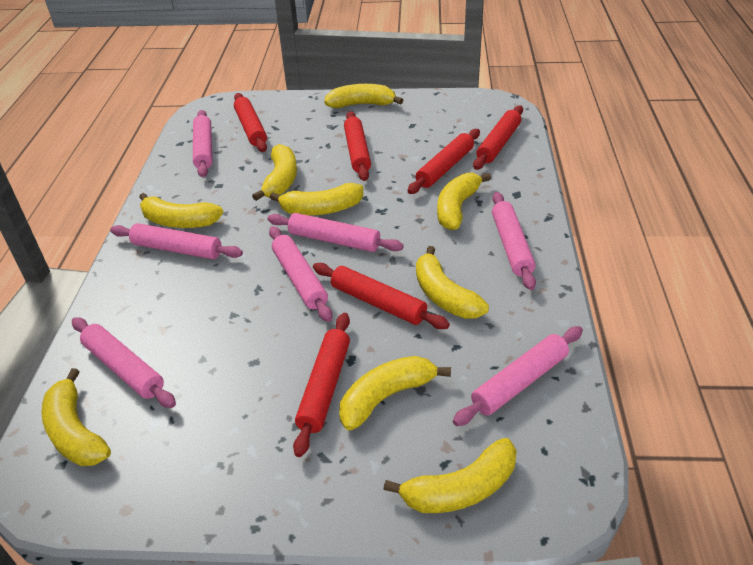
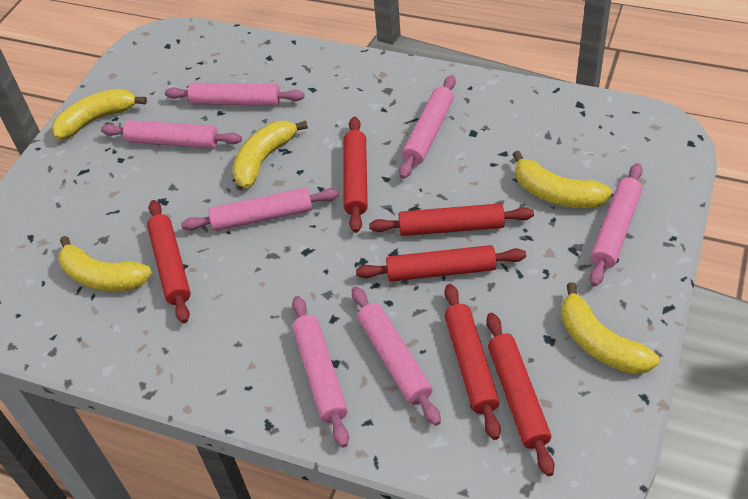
yellow banana: [41,368,111,466] [139,193,223,228] [252,144,297,201] [270,183,363,216] [324,84,403,108] [339,356,451,430] [383,438,517,513] [416,246,489,319] [437,173,491,230] = 9 -> [52,89,147,140] [58,236,152,291] [232,121,308,188] [512,151,612,208] [561,282,659,374] = 5

